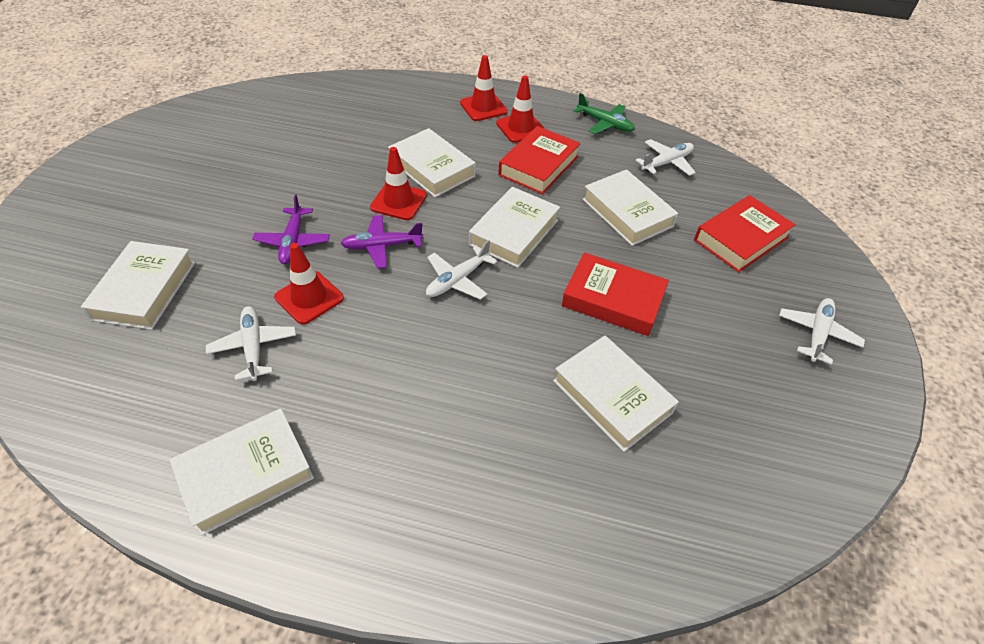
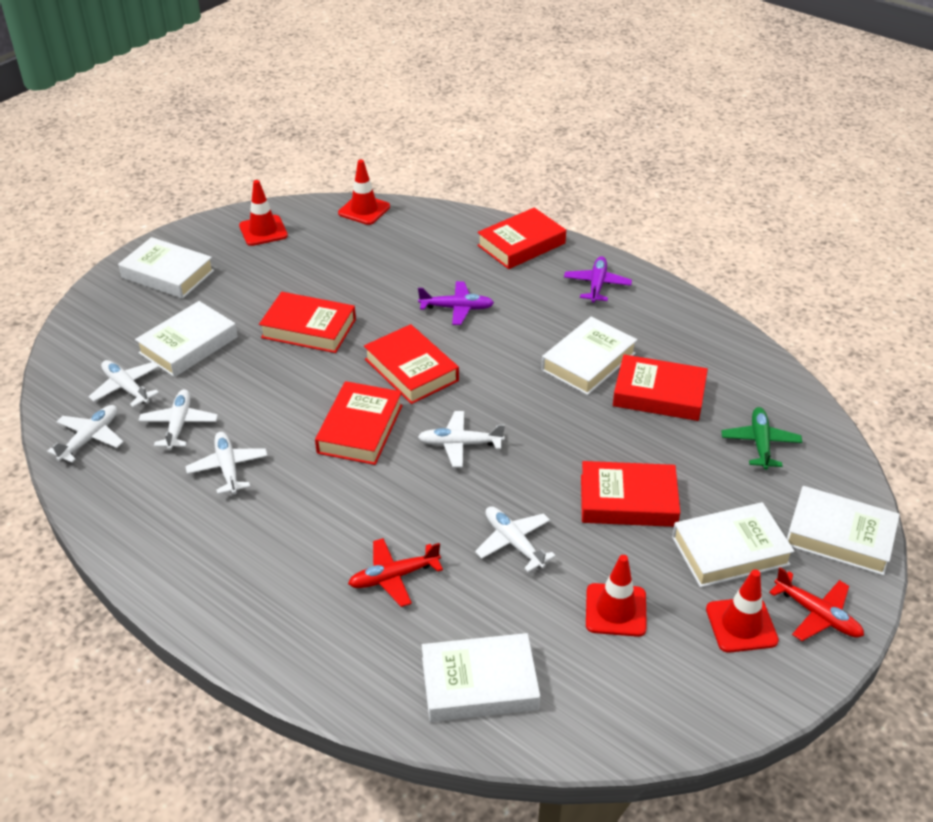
red book: [498,126,581,194] [562,252,669,336] [694,195,796,272] = 3 -> [259,292,356,353] [315,381,403,465] [364,324,459,404] [477,208,566,269] [581,461,680,527] [613,355,708,421] = 6
red plane: none = 0 -> [348,538,443,607] [769,567,864,641] = 2
white plane: [206,306,296,381] [426,240,498,300] [635,139,696,176] [779,298,865,365] = 4 -> [47,405,124,463] [88,360,159,407] [138,389,218,450] [185,432,268,494] [418,411,505,467] [475,506,556,572] = 6

